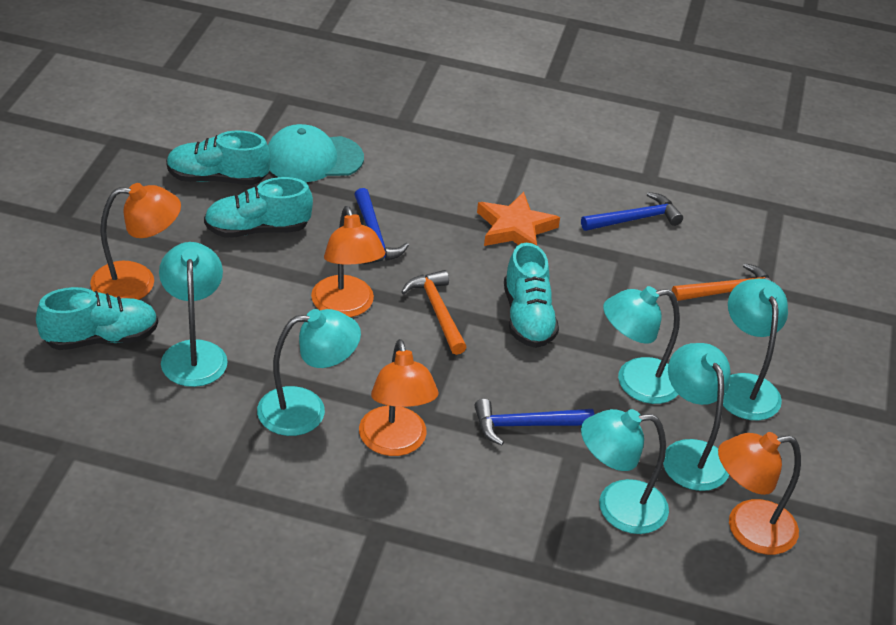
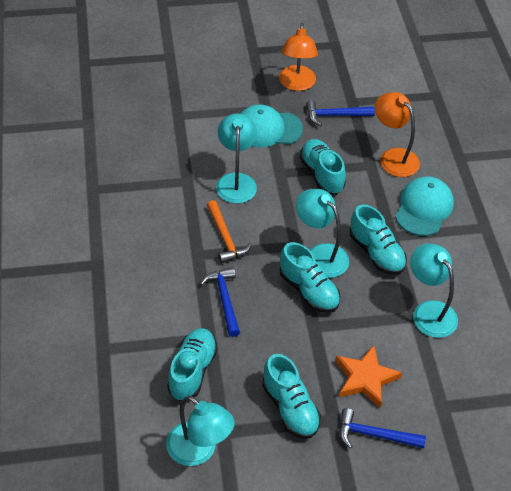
orange hammer: [401,270,467,355] [672,263,771,301] = 2 -> [207,200,251,263] = 1
orange lamp: [90,183,181,300] [311,206,385,317] [359,339,439,456] [718,432,801,555] = 4 -> [279,23,318,91] [375,92,420,177] = 2
turquoise cap: [268,124,364,182] = 1 -> [240,104,303,147] [395,176,454,236] = 2
turquoise lamp: [159,242,228,387] [257,309,361,436] [581,409,669,534] [603,286,680,404] [663,343,731,491] [723,279,788,420] = 6 -> [166,396,234,466] [216,113,257,204] [296,189,349,278] [410,243,458,338] = 4
turquoise shoe: [36,287,158,350] [166,131,271,185] [204,177,313,238] [504,243,559,348] = 4 -> [167,328,218,401] [262,354,321,439] [280,242,341,313] [300,139,346,194] [350,204,407,275] = 5

